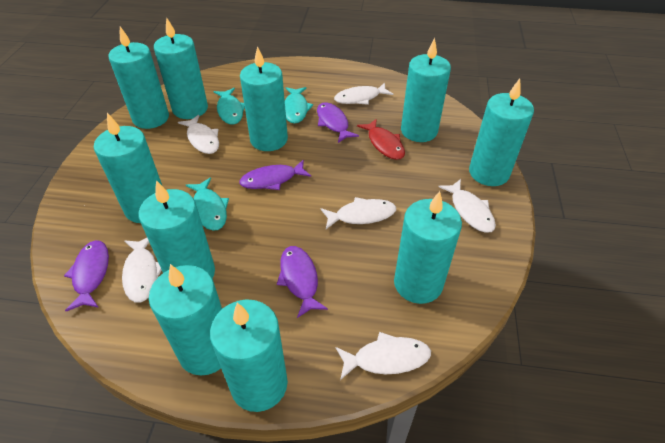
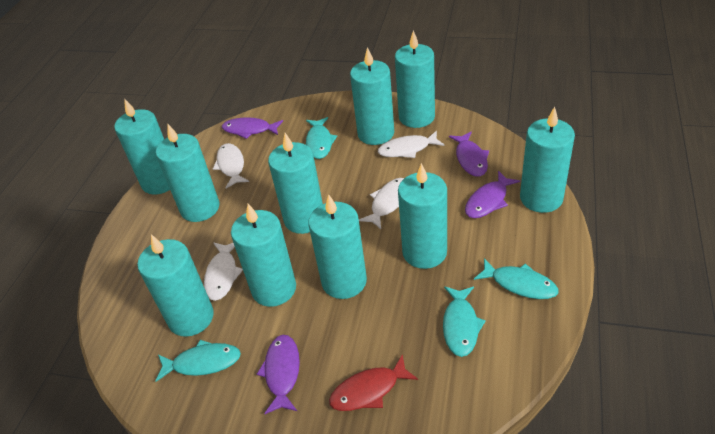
turquoise fish: [186,177,229,231] [214,88,245,125] [285,87,313,123] = 3 -> [155,340,241,382] [306,117,337,159] [443,286,486,357] [474,258,559,299] = 4
white fish: [122,238,162,303] [178,115,219,154] [321,197,396,229] [334,83,393,105] [335,332,431,380] [438,179,496,233] = 6 -> [204,243,243,301] [213,143,249,188] [359,178,404,229] [378,130,445,158] = 4

